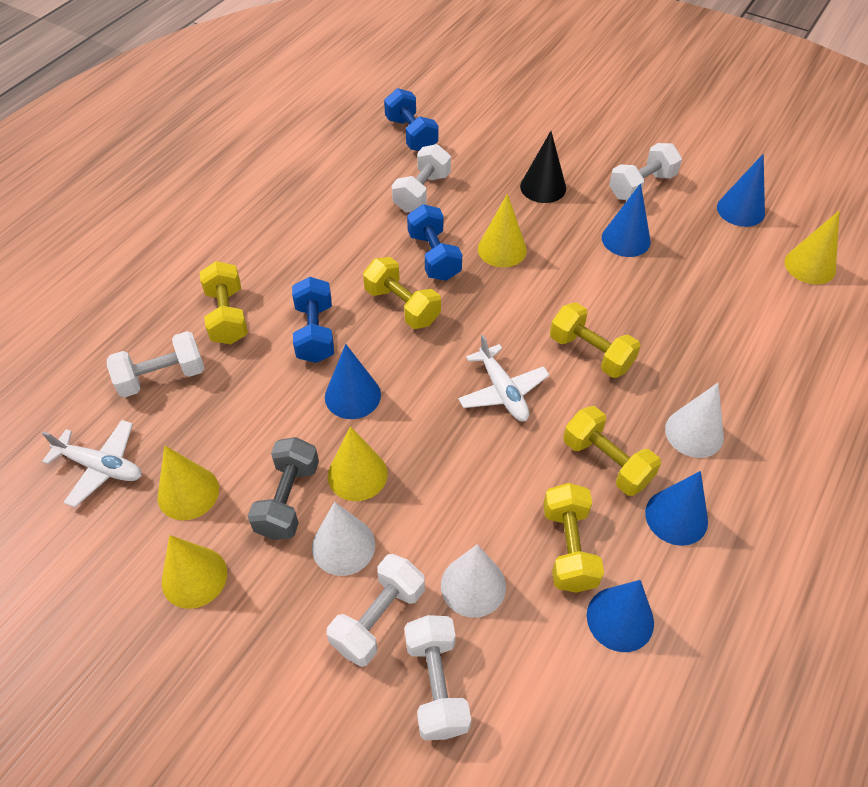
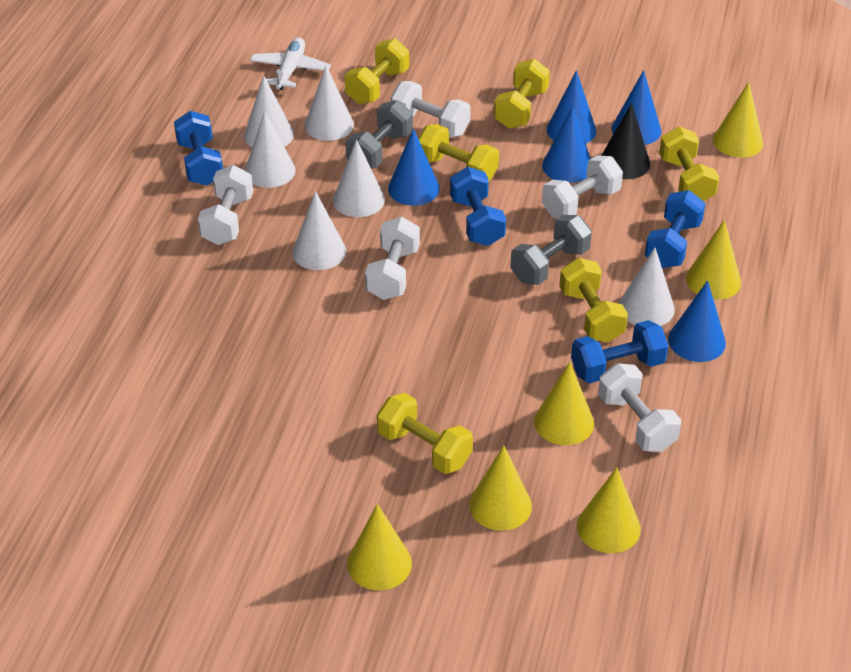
blue dumbbell: [292,277,334,363] [384,88,439,151] [407,204,462,281] = 3 -> [174,111,223,186] [450,167,506,246] [571,320,668,383] [645,190,706,268] = 4
grey dumbbell: [247,437,319,540] = 1 -> [345,100,413,169] [510,215,592,285] = 2
white cone: [312,502,375,576] [441,544,506,618] [665,383,724,458] = 3 -> [244,75,294,147] [245,111,296,188] [292,191,346,270] [304,66,354,141] [333,140,385,217] [619,247,675,326] = 6
white plane: [42,420,142,507] [458,335,549,421] = 2 -> [250,38,331,90] = 1
yellow cone: [158,446,219,520] [162,535,227,609] [328,426,388,501] [478,194,527,267] [784,210,840,285] = 5 -> [347,504,412,590] [469,445,532,531] [534,362,594,445] [577,467,641,553] [686,220,741,300] [713,82,763,158] = 6
yellow dumbbell: [199,261,248,344] [363,257,441,329] [543,483,604,593] [550,302,640,378] [563,406,661,496] = 5 -> [345,38,409,104] [377,393,473,474] [418,124,499,181] [494,59,550,129] [559,258,628,343] [659,127,719,201] = 6

